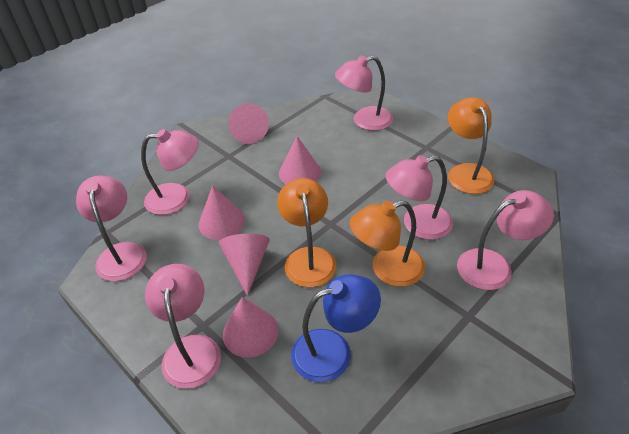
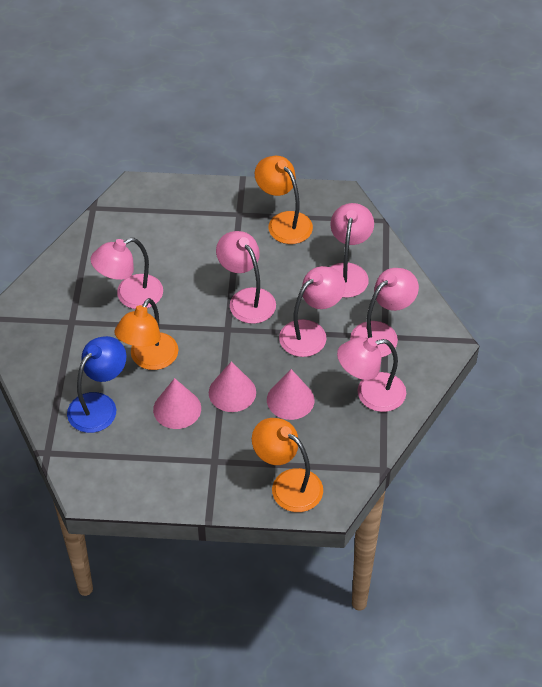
pink cone: [199,185,245,240] [218,234,270,296] [223,297,279,357] [228,103,269,144] [279,136,321,184] = 5 -> [153,378,201,429] [209,361,256,412] [267,369,314,420] = 3

